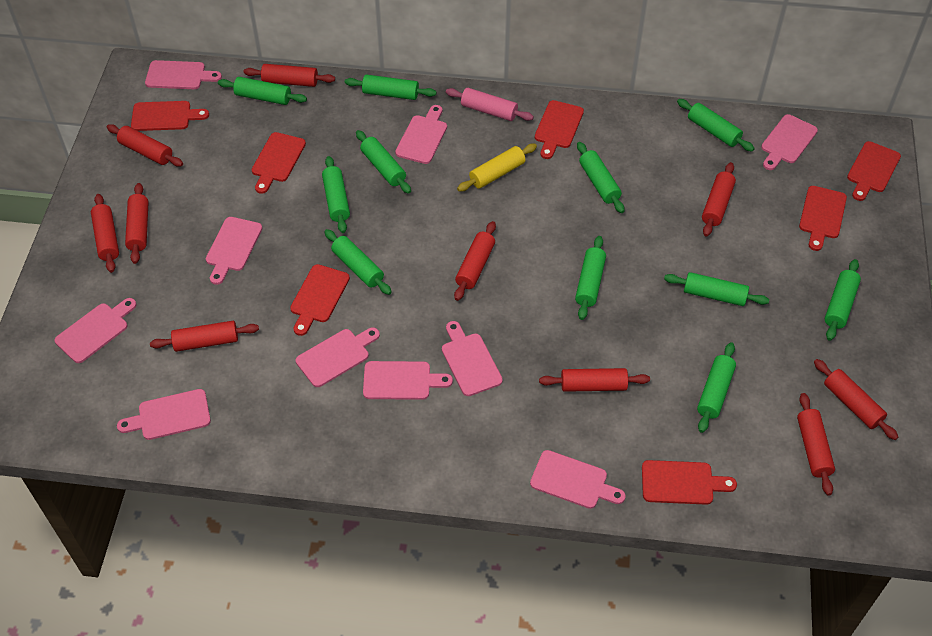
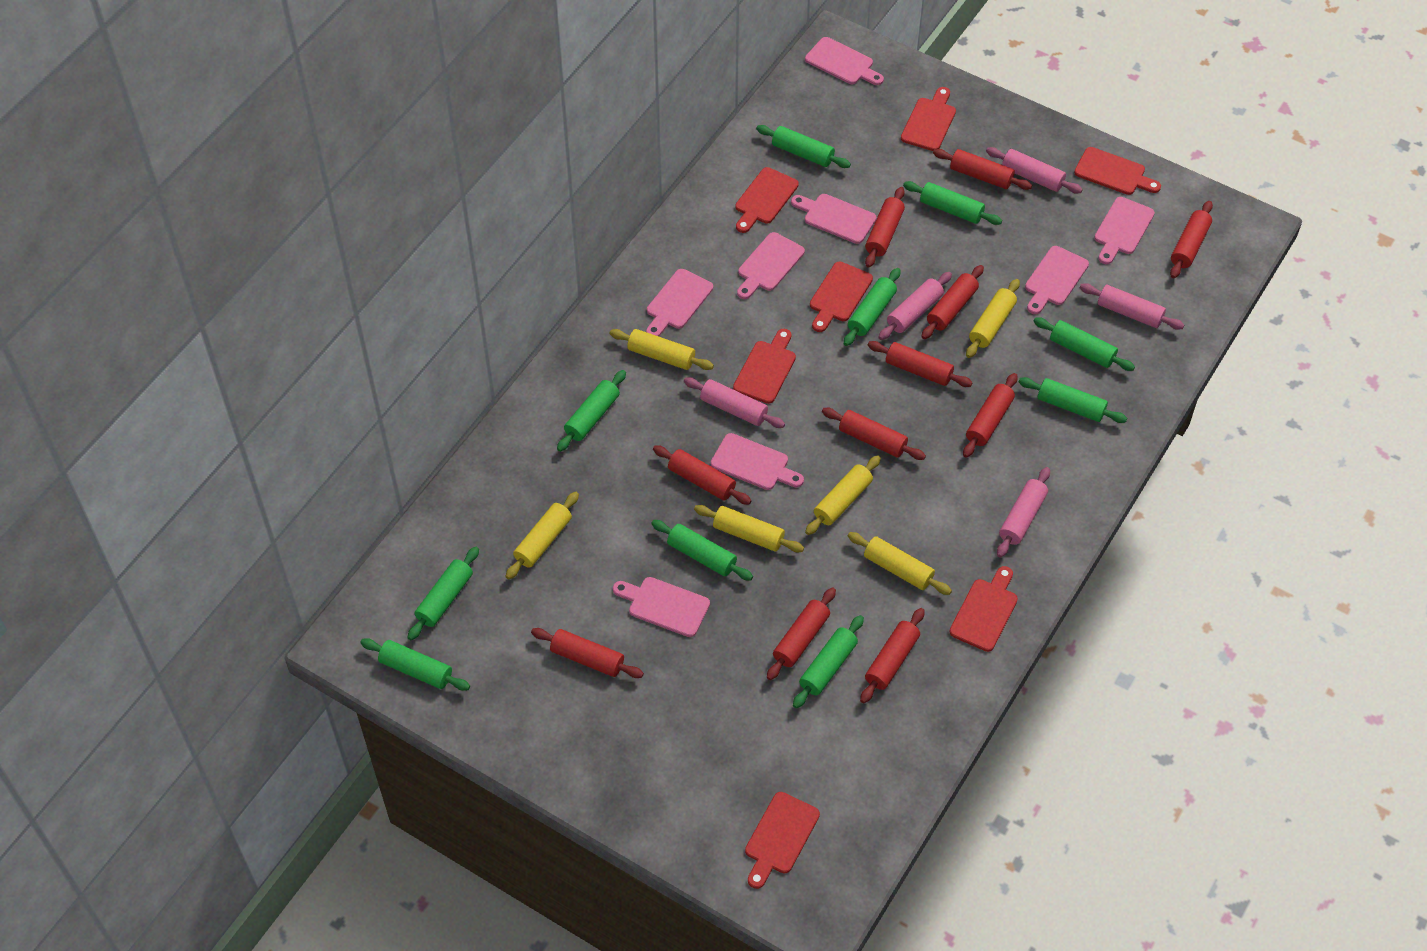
green rolling pin: [218,77,307,105] [322,156,350,233] [324,229,392,295] [345,74,436,100] [356,130,411,194] [575,236,606,320] [577,142,624,213] [664,272,769,306] [677,99,755,151] [697,342,736,433] [825,259,861,341] = 11 -> [360,638,470,691] [408,547,479,640] [557,370,626,452] [651,520,753,581] [756,125,851,168] [793,615,864,708] [844,268,901,346] [903,181,1002,225] [1019,377,1127,423] [1033,317,1135,371] = 10
pink cutting board: [55,298,136,363] [117,389,211,440] [145,60,222,89] [206,217,262,285] [296,327,380,387] [363,361,453,400] [395,105,447,164] [442,321,503,396] [530,450,626,509] [761,114,818,170] = 10 -> [613,577,710,637] [646,269,713,336] [711,433,804,490] [737,232,805,299] [791,194,876,244] [805,37,884,85] [1025,246,1089,314] [1094,197,1155,264] = 8
pink rolling pin: [446,88,534,121] = 1 -> [684,377,785,428] [878,272,952,340] [986,147,1083,194] [997,467,1050,558] [1080,283,1184,330] = 5
red rolling pin: [91,194,119,273] [107,124,183,167] [125,183,149,264] [150,321,259,352] [244,64,335,87] [454,221,496,301] [539,368,650,392] [702,162,736,236] [797,393,835,496] [814,359,898,440] = 10 -> [531,628,644,678] [653,445,752,505] [767,587,836,680] [822,408,926,460] [860,608,925,703] [865,187,905,268] [868,341,973,387] [921,265,984,339] [933,149,1032,190] [963,373,1017,458] [1170,201,1213,279] = 11
yellow rolling pin: [457,144,537,192] = 1 -> [506,492,579,579] [609,329,714,370] [694,505,804,552] [805,455,881,535] [848,532,952,595] [966,279,1020,358] = 6

